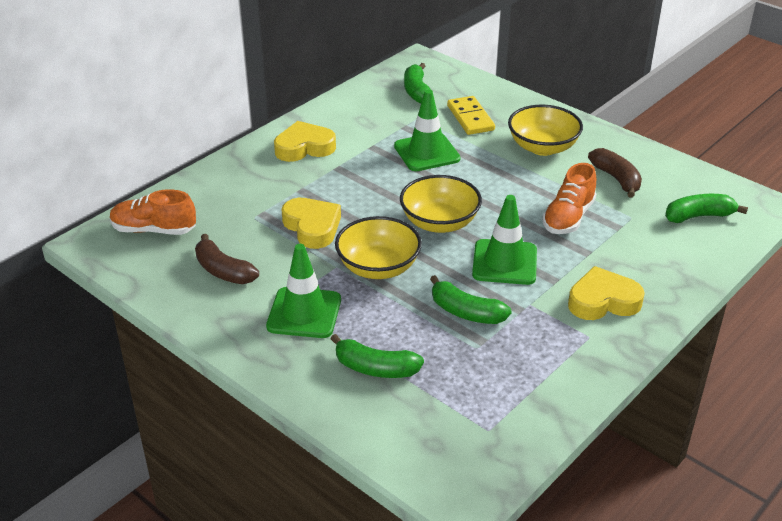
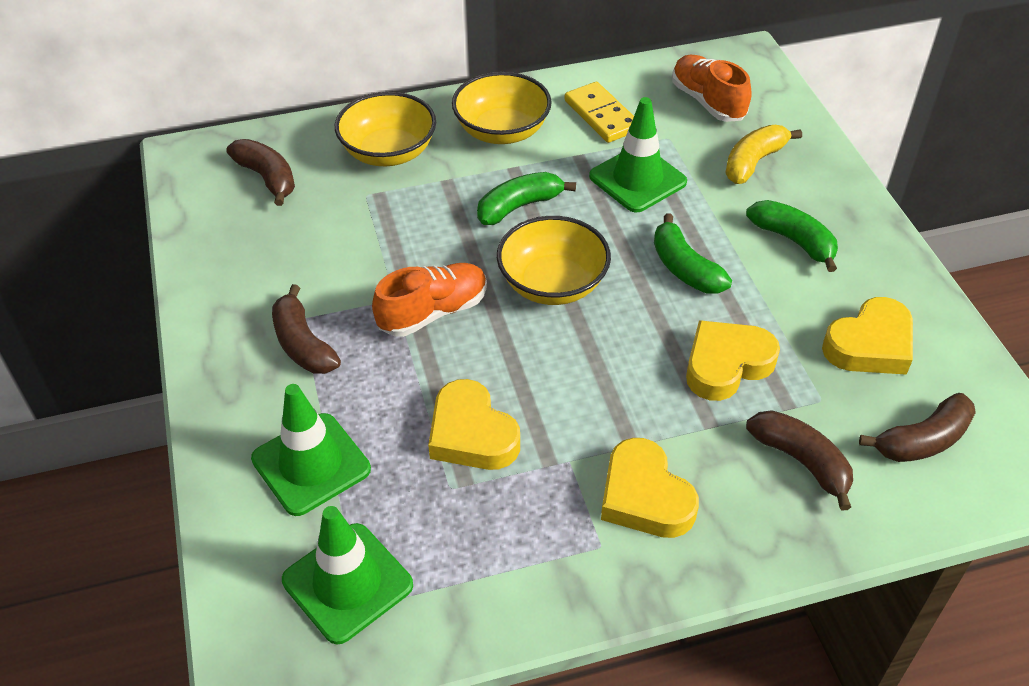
brown banana: [195,234,259,284] [588,148,642,198] = 2 -> [226,139,295,206] [272,284,341,374] [746,410,853,511] [859,393,976,462] = 4
green banana: [331,334,424,378] [404,63,431,103] [430,275,512,324] [665,194,748,223] = 4 -> [477,172,576,225] [654,213,732,294] [746,200,838,272] = 3
yellow banana: none = 0 -> [725,125,802,184] = 1
yellow heart: [274,121,336,162] [282,198,341,249] [568,266,645,320] = 3 -> [428,379,520,470] [601,438,699,538] [686,320,780,401] [822,297,913,375] = 4

